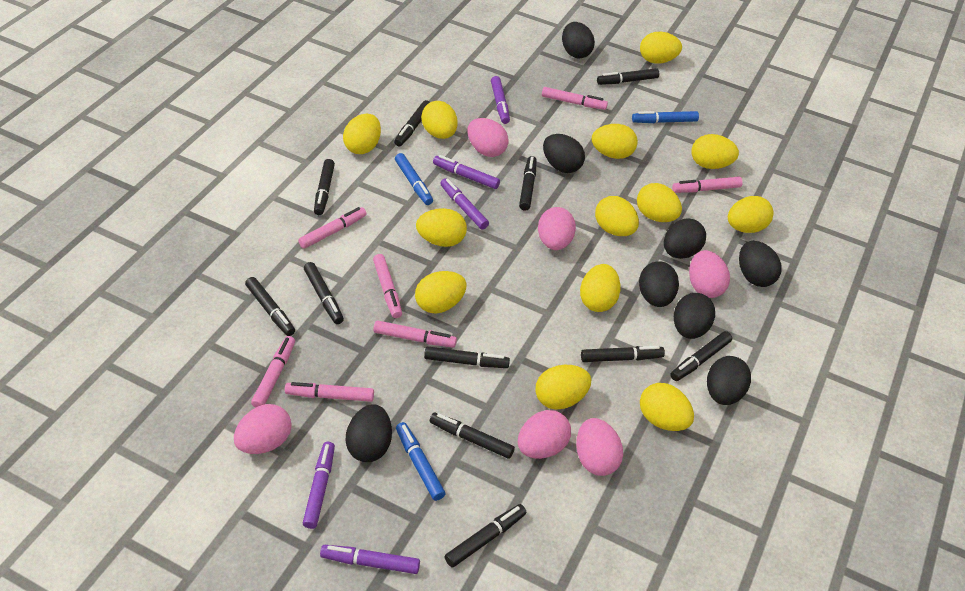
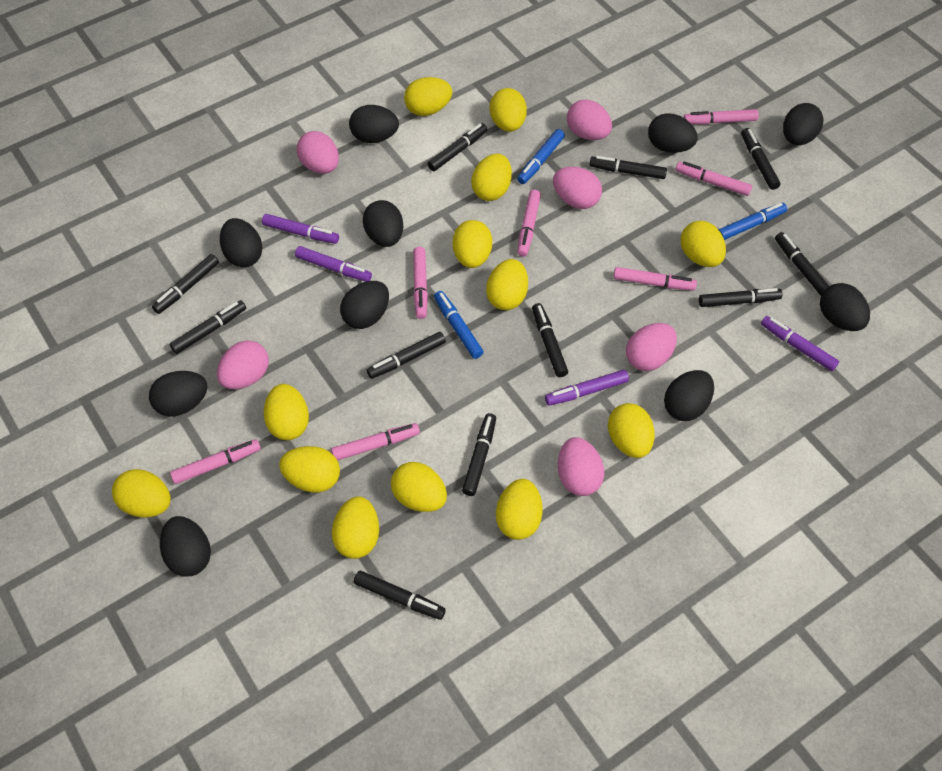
black egg: [346,404,392,462] [543,134,585,173] [562,22,595,58] [639,261,679,307] [664,218,706,259] [674,293,715,339] [707,356,751,405] [739,241,782,287] = 8 -> [149,371,208,417] [160,516,211,577] [220,218,263,267] [340,281,389,329] [349,105,399,143] [363,200,403,247] [648,113,698,153] [664,370,714,421] [783,103,823,145] [820,283,870,331] = 10
purple marker: [303,442,335,529] [320,545,420,574] [433,155,500,189] [440,178,489,229] [491,76,510,124] = 5 -> [262,214,339,244] [295,246,372,282] [545,370,629,406] [761,316,839,371] = 4

